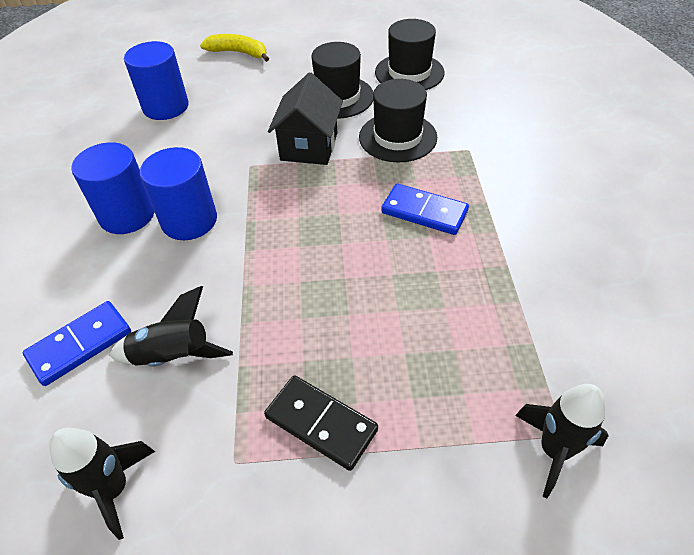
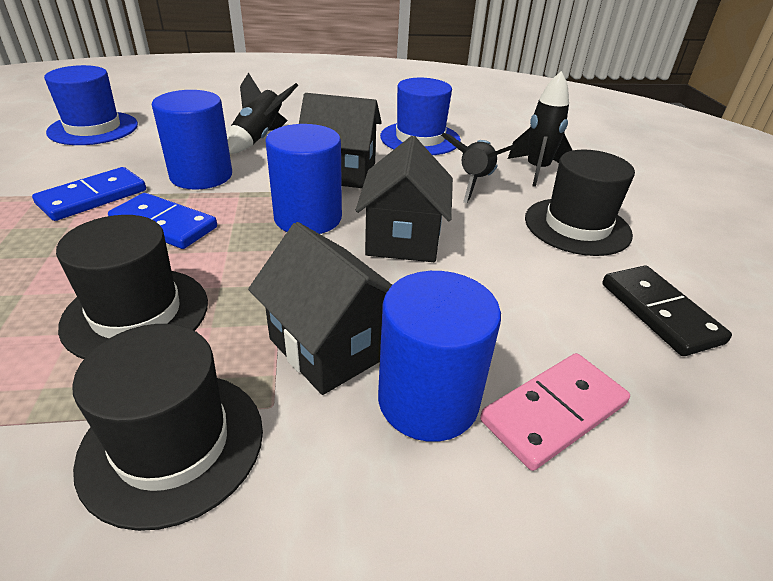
black house: [268,72,343,165] = 1 -> [248,222,392,395] [299,93,382,188] [356,136,453,262] = 3
blue hat: none = 0 -> [44,65,138,145] [380,78,461,155] = 2
pink domino: none = 0 -> [480,353,630,471] = 1
yellow banana: [200,34,269,62] = 1 -> none = 0

